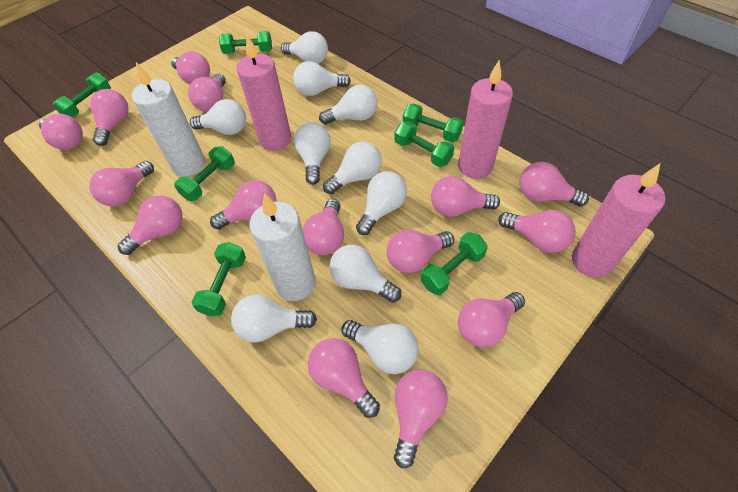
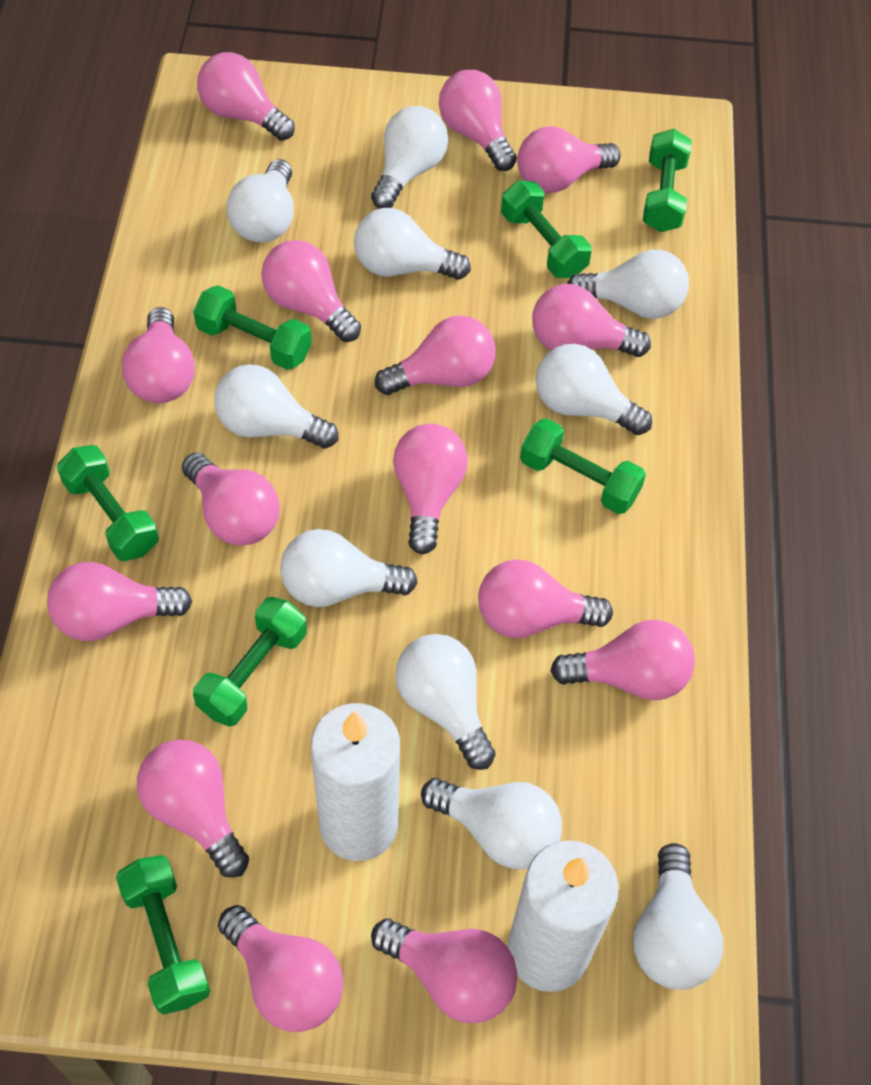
pink candle: [236,35,291,151] [458,60,513,179] [572,164,666,278] = 3 -> none = 0

